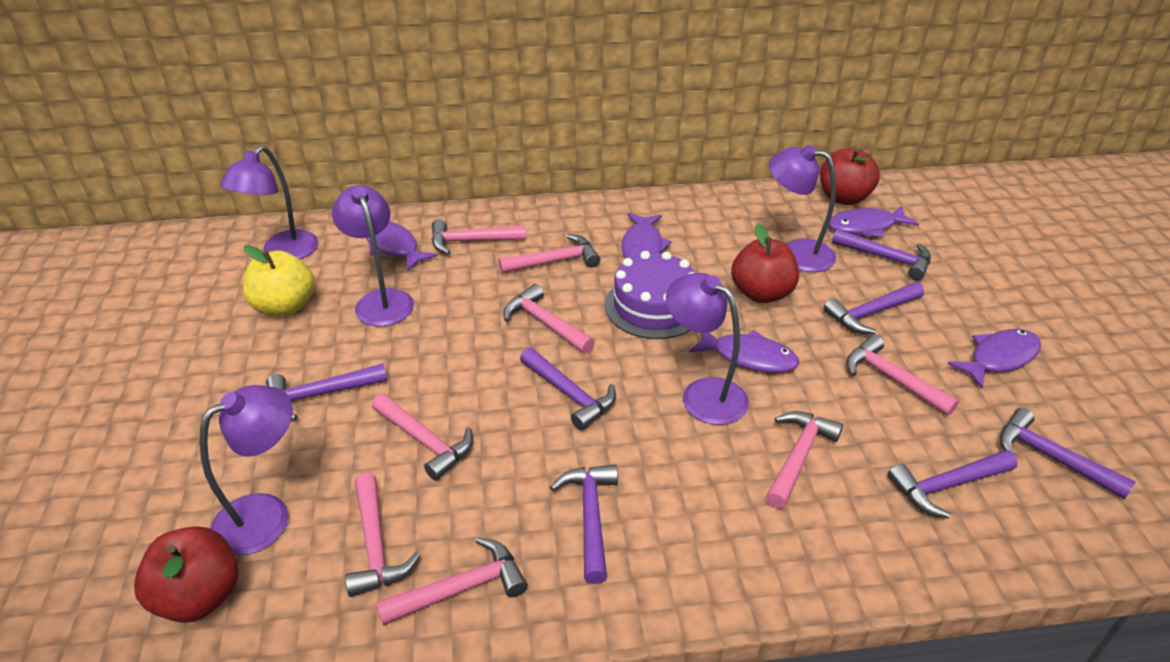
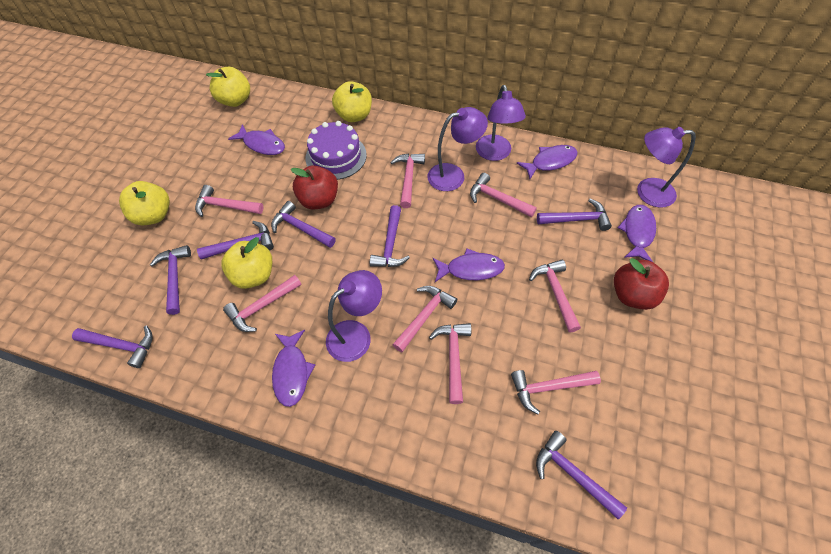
purple lamp: [199,385,293,556] [220,145,318,260] [332,185,414,326] [666,273,749,425] [769,145,836,272] = 5 -> [326,270,382,362] [428,107,488,191] [476,85,526,161] [637,127,696,208] = 4
red apple: [134,526,238,623] [731,224,799,303] [820,148,880,205] = 3 -> [291,165,338,210] [614,258,669,310] = 2
yellow apple: [243,245,314,317] = 1 -> [119,181,170,225] [206,67,250,107] [221,237,272,289] [332,81,372,122] = 4

